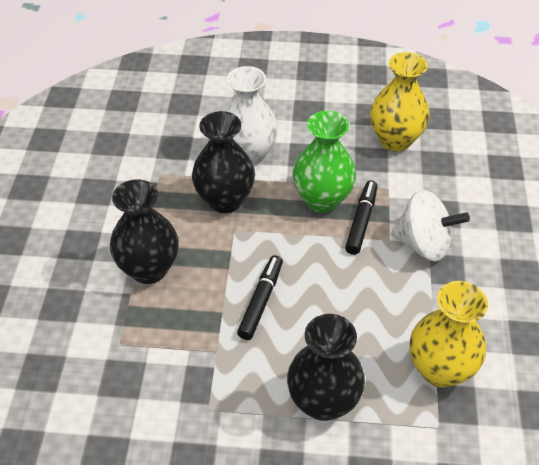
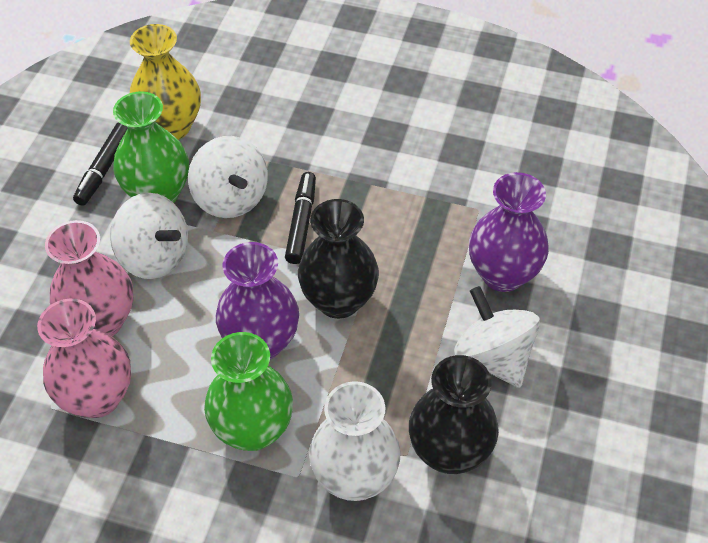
black vase: [110,179,179,284] [192,111,255,213] [287,314,365,421] = 3 -> [298,199,379,319] [409,355,499,474] = 2
green vase: [293,111,356,213] = 1 -> [113,91,189,203] [204,332,293,451] = 2
pink vase: none = 0 -> [37,299,131,418] [45,220,133,336] = 2
purple vase: none = 0 -> [216,242,299,360] [469,172,549,292] = 2
white spinning top: [391,190,470,261] = 1 -> [110,193,188,279] [188,136,268,218] [454,286,540,388] = 3
yellow vase: [370,52,430,151] [410,281,488,388] = 2 -> [130,24,201,140] = 1

